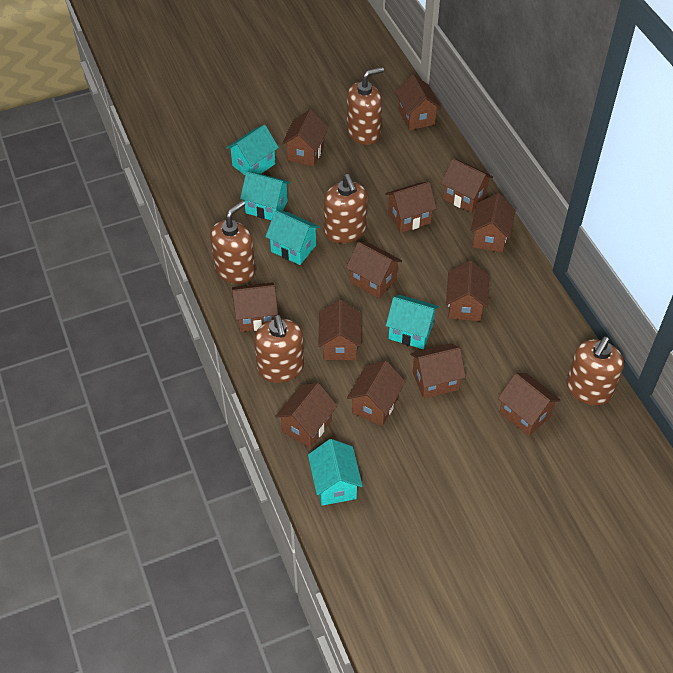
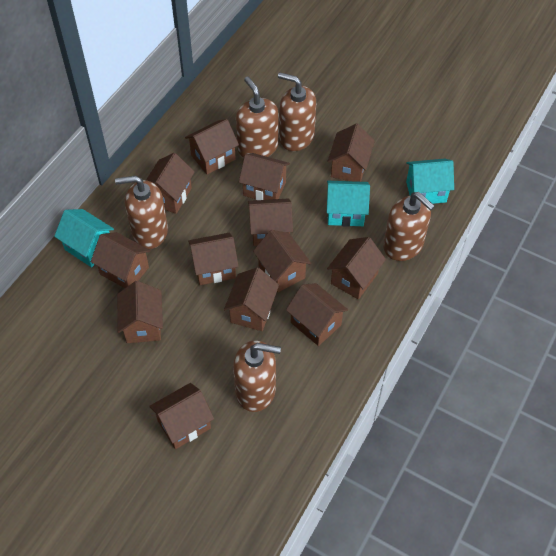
turquoise house: [226,125,279,175] [240,172,290,220] [265,210,320,265] [308,439,363,506] [386,295,439,349] = 5 -> [54,209,114,267] [327,181,370,227] [406,159,454,204] = 3

